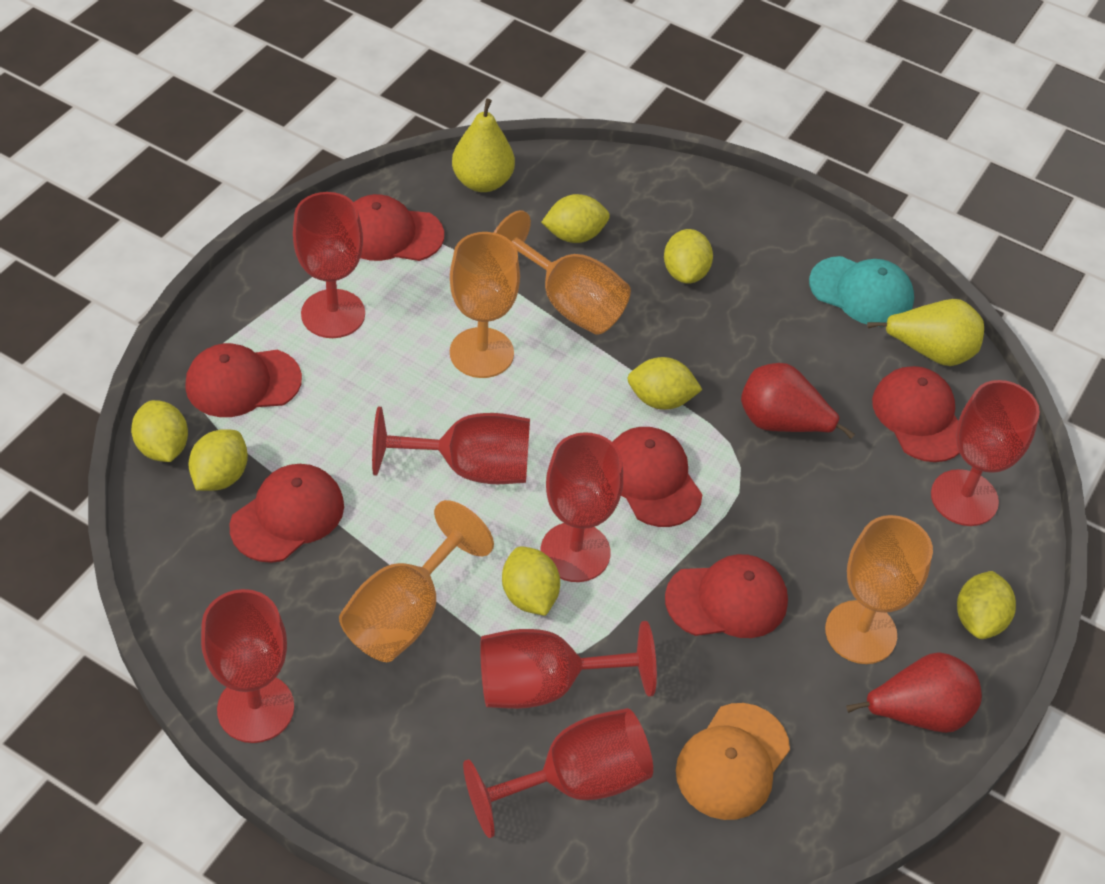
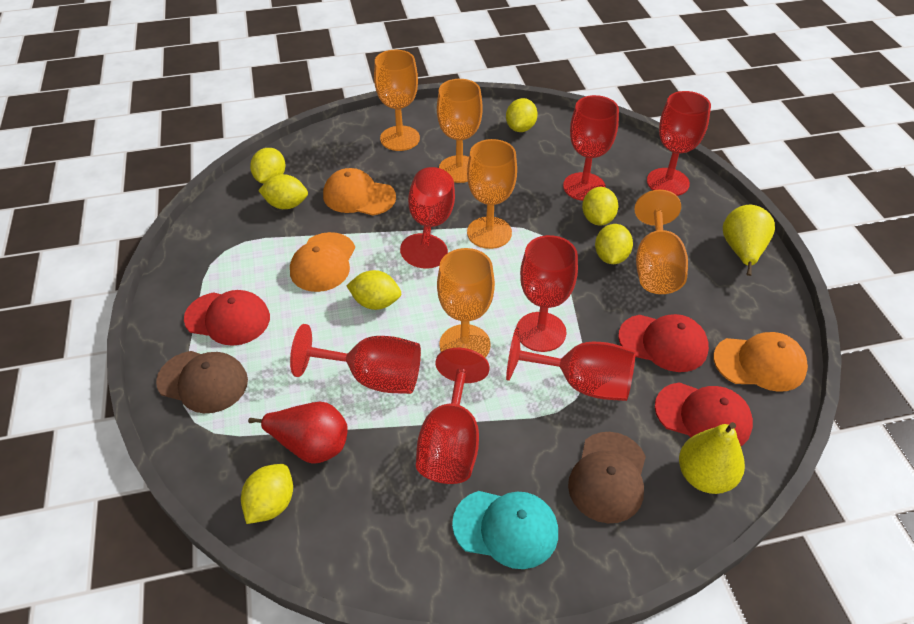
brown cap: none = 0 -> [156,351,248,413] [568,432,646,523] = 2
orange cap: [676,703,790,820] = 1 -> [290,232,355,292] [323,168,396,215] [713,332,808,392] = 3
orange goblet: [339,500,494,662] [450,232,520,378] [493,210,631,335] [825,515,933,664] = 4 -> [374,50,420,151] [437,79,483,183] [437,248,495,358] [467,139,517,249] [634,190,688,294] = 5
red cap: [185,343,302,417] [229,464,344,563] [354,194,444,261] [612,427,703,527] [665,554,788,638] [872,366,960,462] = 6 -> [184,290,270,346] [618,314,709,372] [655,382,753,446] = 3
red pear: [741,363,855,439] [846,652,982,733] = 2 -> [248,402,348,464] = 1

